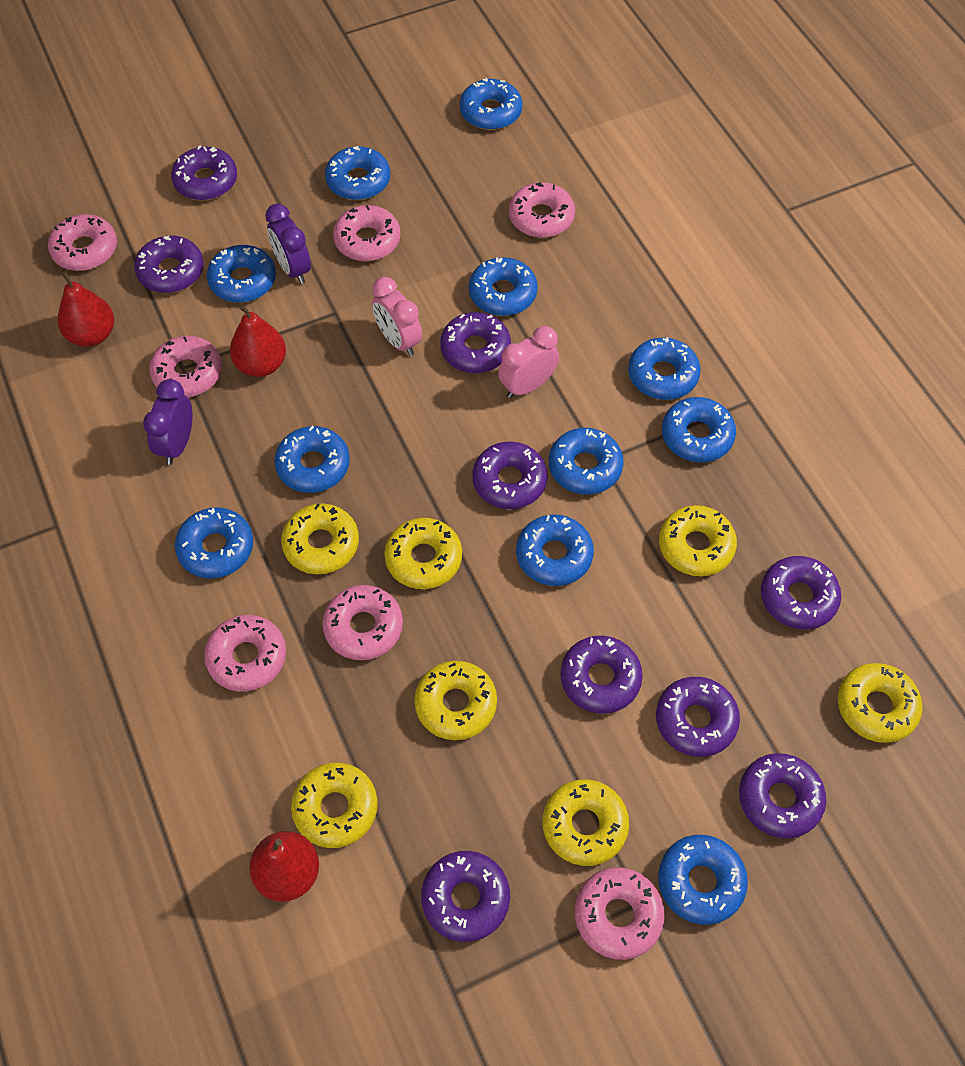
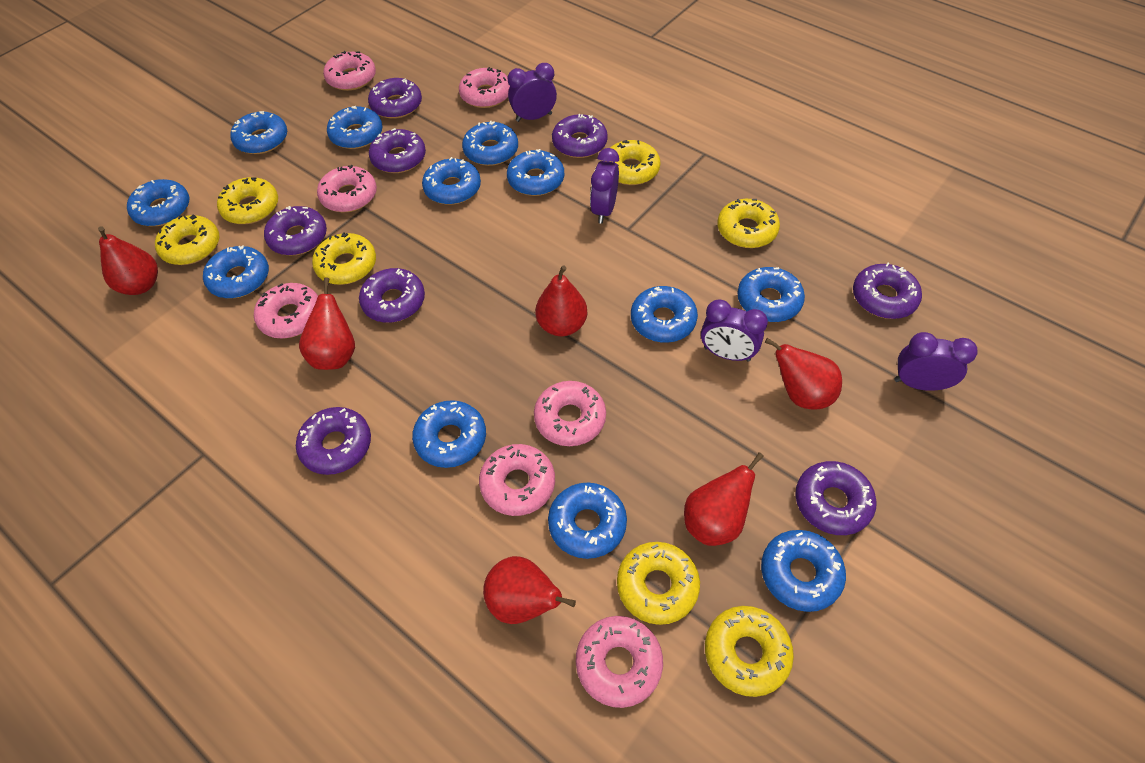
blue donut: [175,507,253,579] [207,245,276,303] [274,426,350,493] [325,146,390,200] [460,78,522,130] [469,257,538,316] [516,514,594,586] [549,428,624,494] [628,337,701,400] [658,835,748,925] [662,397,736,462] = 11 -> [127,179,189,226] [203,245,269,298] [230,111,287,154] [327,106,383,149] [412,400,486,468] [422,157,481,205] [462,121,518,166] [507,149,564,196] [548,483,627,559] [631,286,698,343] [737,267,805,322] [761,530,846,612] = 12
pink clock: [372,277,422,356] [498,326,559,398] = 2 -> none = 0
purple clock: [143,379,192,465] [265,204,311,284] = 2 -> [508,63,557,122] [590,148,619,224] [701,299,768,361] [894,332,978,391] = 4
purple donut: [134,236,204,293] [171,145,237,200] [421,851,510,942] [440,312,511,373] [472,442,548,509] [560,636,643,714] [656,677,740,757] [739,753,826,838] [761,556,841,630] = 9 -> [264,206,327,256] [296,407,371,475] [359,268,425,323] [368,78,422,119] [369,128,426,173] [552,114,608,158] [795,461,877,535] [853,263,922,319] = 8
red pear: [58,271,114,347] [230,304,286,377] [249,831,319,902] = 3 -> [98,226,158,295] [299,278,355,370] [483,556,576,624] [535,266,587,336] [684,452,764,546] [765,338,842,410] = 6

